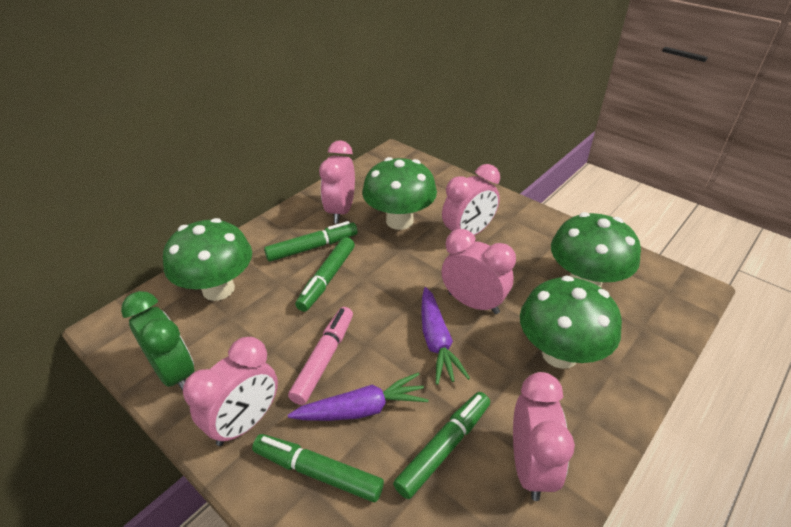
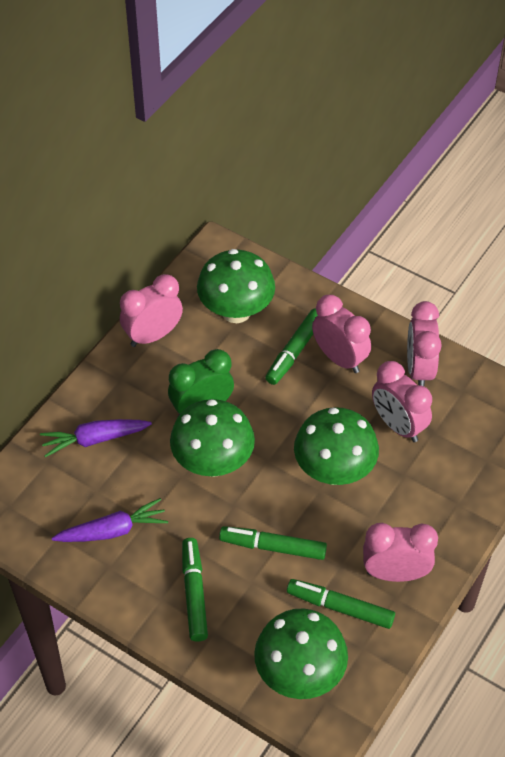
pink marker: [288,307,353,405] = 1 -> none = 0

